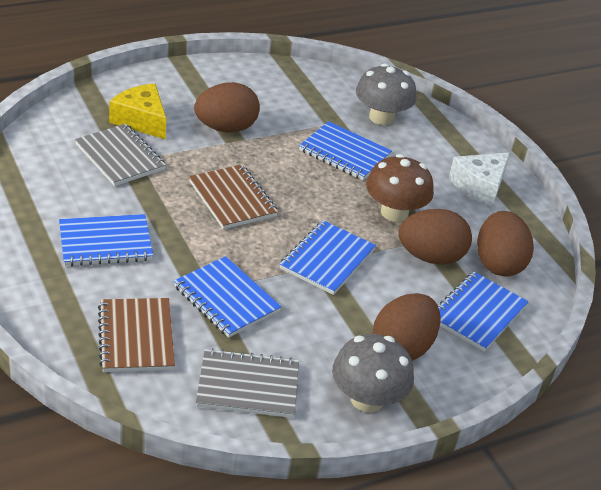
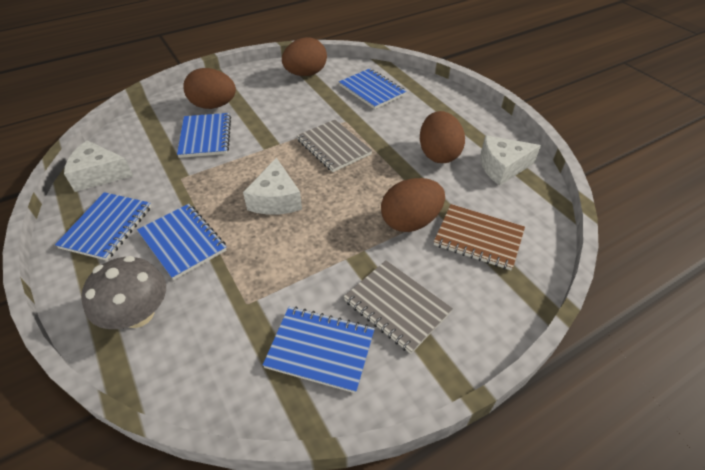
brown mushroom: [366,154,434,222] = 1 -> none = 0
brown notebook: [98,298,175,372] [189,164,278,229] = 2 -> [434,204,525,270] = 1
grey mushroom: [332,334,414,413] [356,64,416,125] = 2 -> [81,256,166,329] = 1
white cheese: [449,152,510,207] = 1 -> [64,140,133,192] [243,158,302,215] [480,135,541,186] = 3
yellow cheese: [109,83,166,140] = 1 -> none = 0

